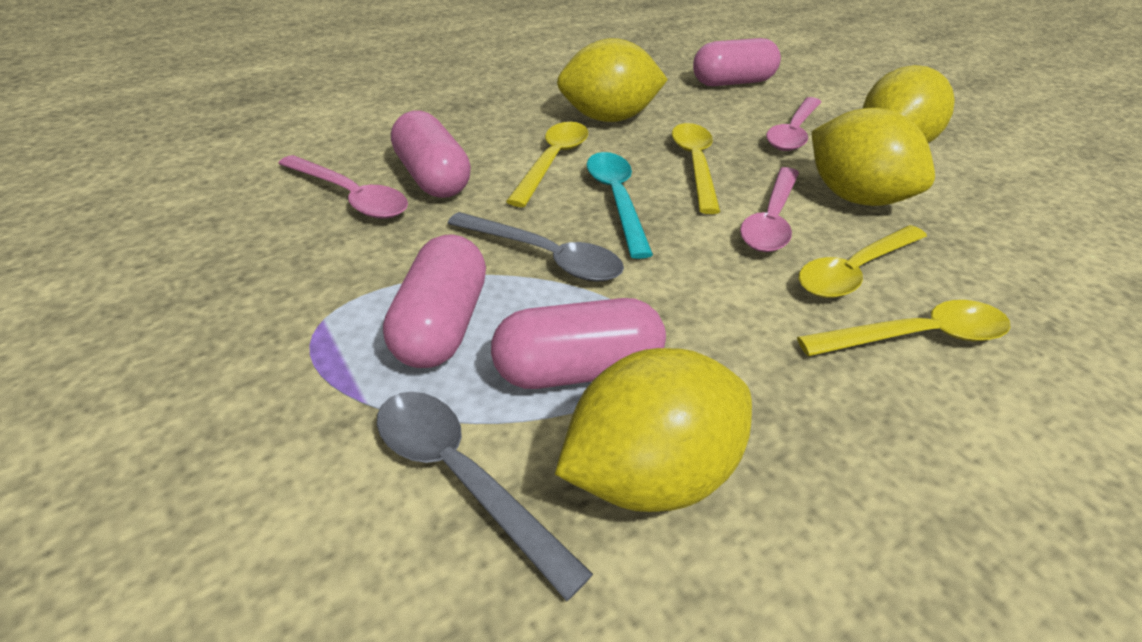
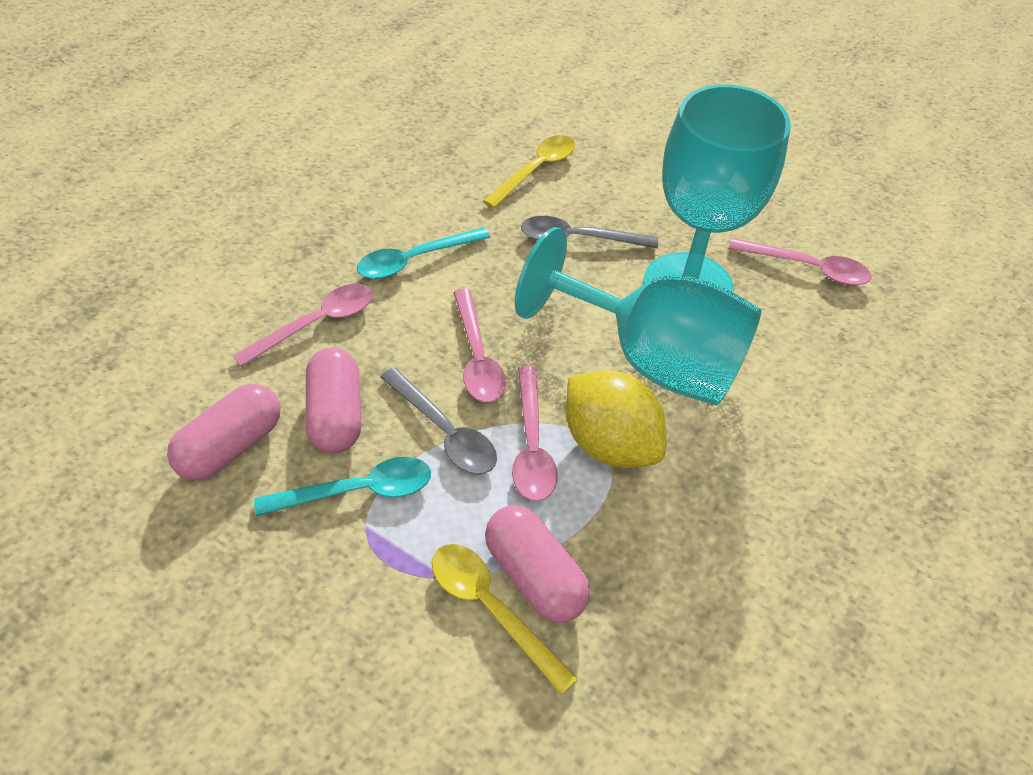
pink capsule: [383,235,486,368] [391,110,471,198] [491,298,666,389] [693,38,781,86] = 4 -> [167,384,281,481] [306,348,361,454] [485,505,590,623] = 3
pink spoon: [278,155,408,219] [740,167,799,252] [766,97,821,151] = 3 -> [233,284,373,367] [453,289,506,402] [512,366,558,501] [729,238,871,286] = 4
turquoise goblet: none = 0 -> [515,227,762,406] [643,84,791,293] = 2
turquoise spoon: [587,152,653,259] = 1 -> [254,457,431,516] [357,227,491,279] = 2
yellow lemon: [555,348,752,512] [557,38,668,122] [811,108,935,206] [862,65,955,143] = 4 -> [566,370,666,468] = 1
yellow spoon: [506,122,588,207] [672,123,721,214] [797,300,1011,356] [799,225,927,298] = 4 -> [432,544,578,695] [483,135,575,208] = 2

